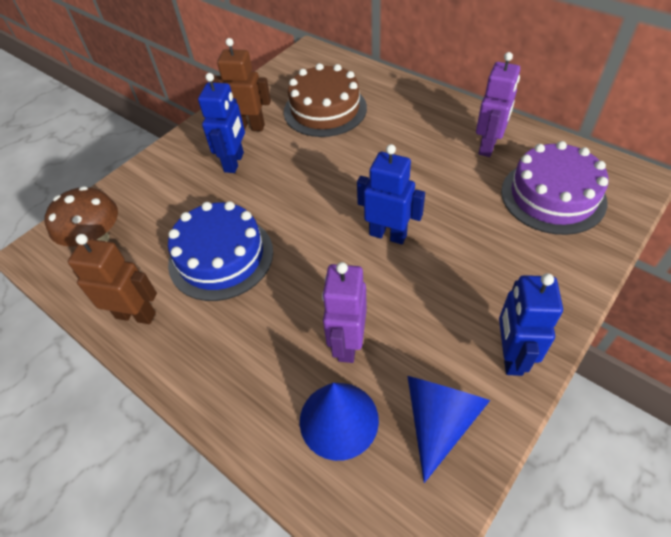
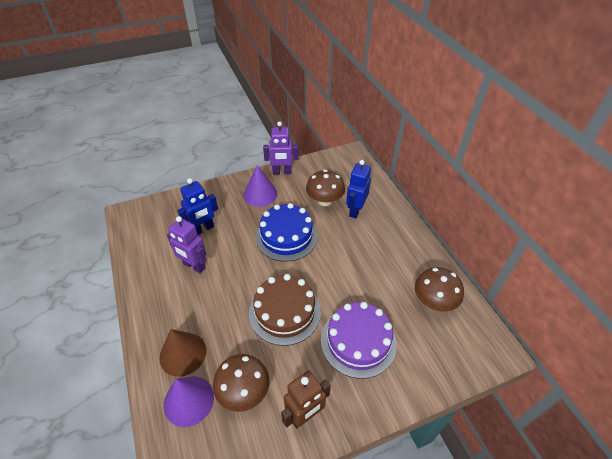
blue cone: [300,383,379,461] [407,376,490,483] = 2 -> none = 0
blue robot: [198,73,245,173] [357,144,425,244] [499,273,563,376] = 3 -> [177,178,218,235] [346,160,371,218] = 2
brown cone: none = 0 -> [159,329,206,377] = 1
brown mushroom: [44,186,118,247] = 1 -> [213,354,269,412] [306,170,345,206] [415,267,464,312] = 3
brown robot: [68,234,157,324] [212,38,271,131] = 2 -> [281,371,331,429] = 1
purple cone: none = 0 -> [164,377,214,427] [243,165,278,207] = 2

